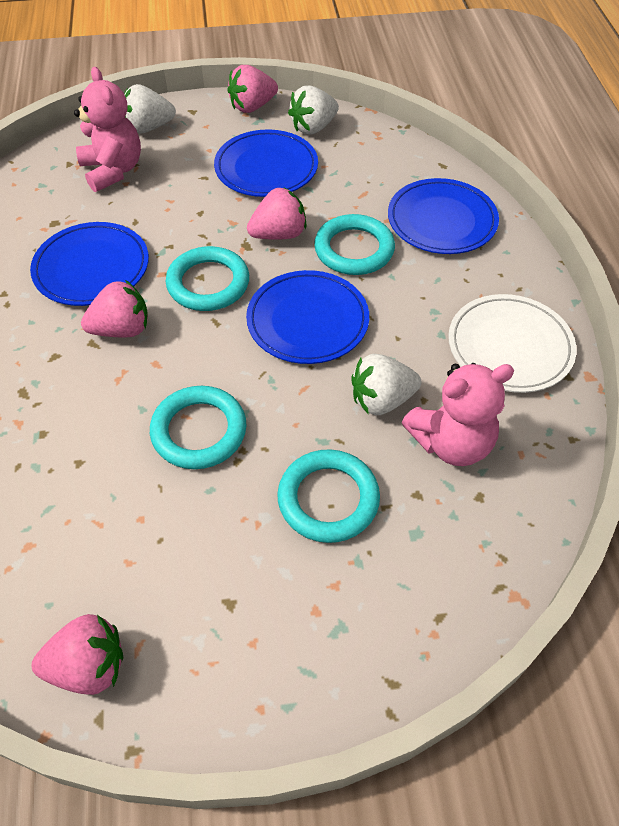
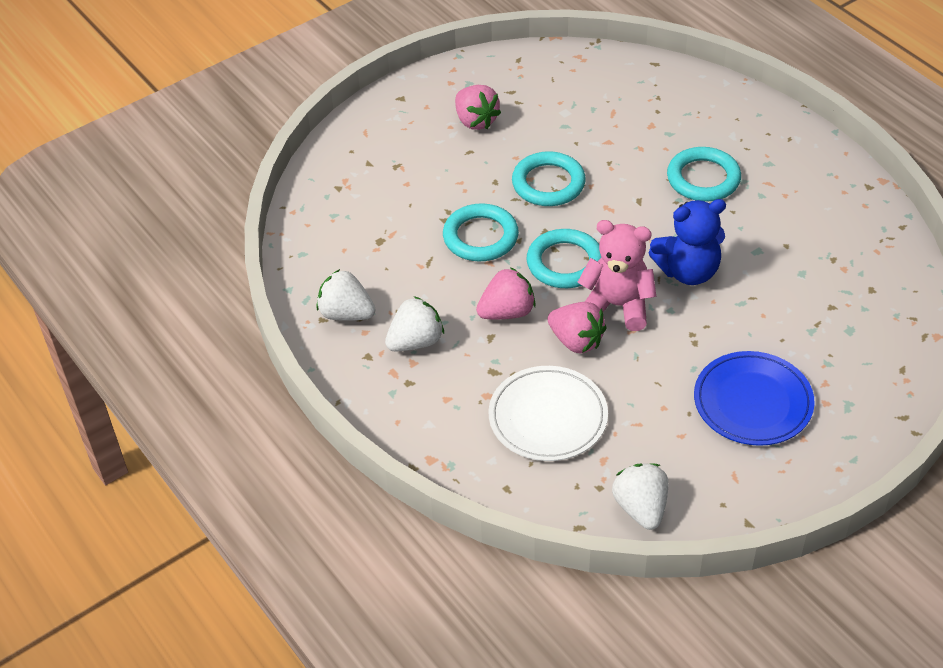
blue plate: [30,222,149,306] [214,130,318,197] [246,270,369,364] [388,178,499,254] = 4 -> [694,351,815,446] = 1
blue teddy bear: none = 0 -> [649,199,726,285] = 1
pink strawberry: [32,614,123,695] [81,280,148,337] [227,65,278,113] [247,187,307,240] = 4 -> [455,85,501,130] [476,267,535,319] [547,302,606,353] = 3
pink teddy bear: [74,67,141,192] [402,363,514,466] = 2 -> [578,220,656,331] = 1

